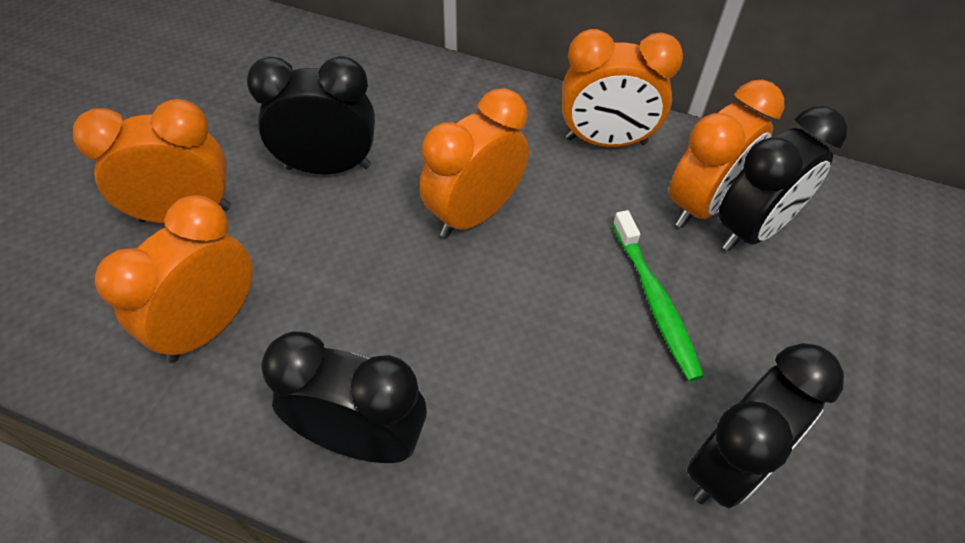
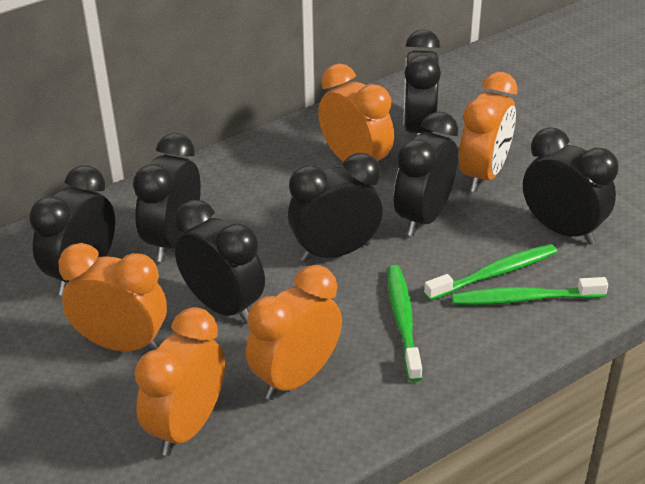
black clock: [247,56,375,174] [261,332,427,463] [687,343,844,508] [718,106,847,251] = 4 -> [29,165,115,296] [133,133,201,262] [175,200,265,324] [288,153,383,262] [394,112,458,236] [403,29,441,138] [523,127,618,245] = 7
green toothbrush: [613,210,704,381] = 1 -> [387,265,422,382] [424,244,557,301] [452,277,608,305] = 3

